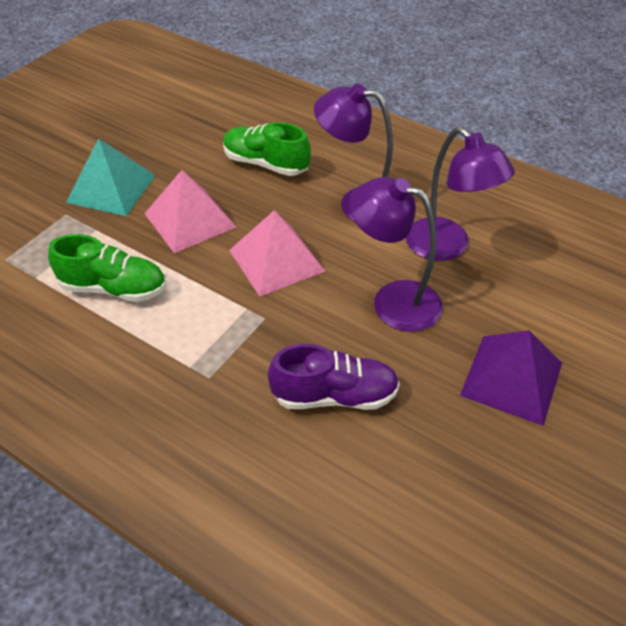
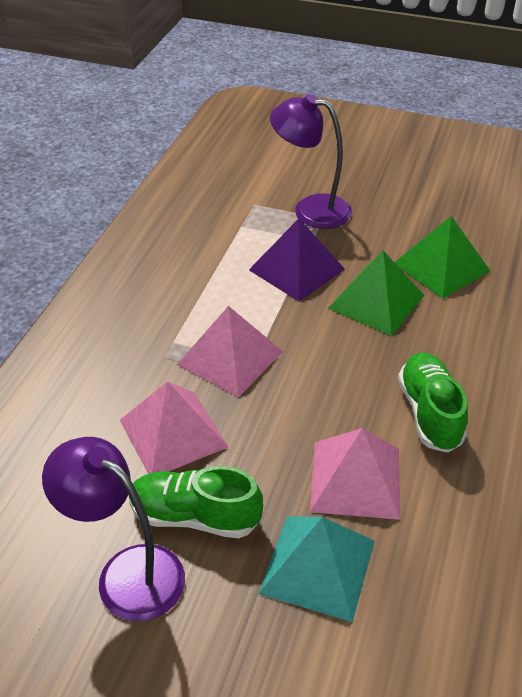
green pyramid: none = 0 -> [328,250,425,336] [394,216,490,299] = 2
pink pyramid: [144,170,236,253] [229,210,325,297] = 2 -> [120,381,228,474] [177,306,283,397] [310,428,400,520] = 3
purple lamp: [314,84,393,222] [349,177,443,332] [406,127,515,261] = 3 -> [42,437,185,621] [270,94,352,229] = 2
purple shoe: [268,344,400,410] = 1 -> none = 0

